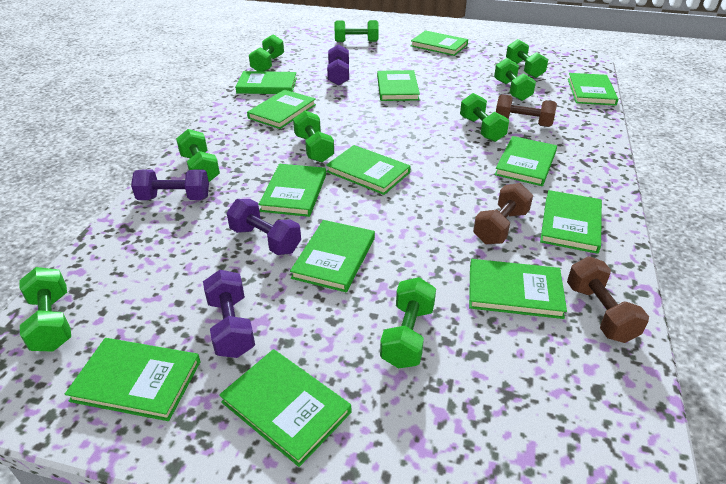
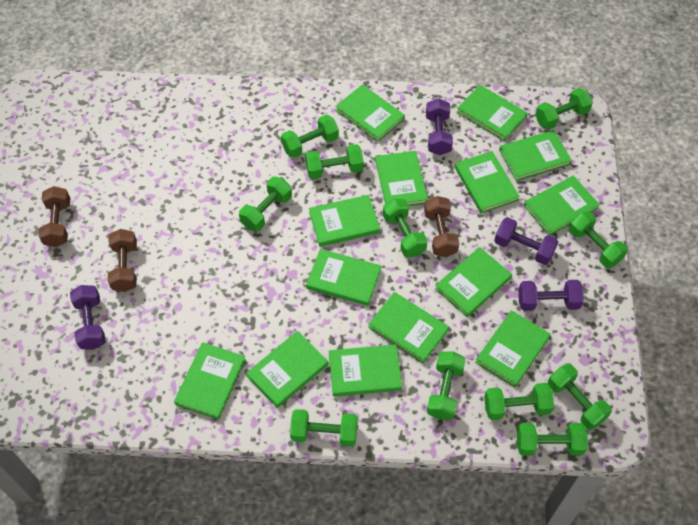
green book: [65,338,201,421] [219,349,351,467] [235,71,297,94] [247,89,316,129] [258,164,326,217] [290,220,375,292] [326,145,411,195] [377,70,420,101] [411,30,468,56] [469,259,567,319] [495,136,557,186] [540,190,602,254] [568,73,618,106] = 13 -> [174,342,246,420] [246,331,328,408] [306,249,381,306] [309,195,380,247] [329,344,402,397] [335,84,405,142] [368,292,449,363] [375,151,428,206] [435,247,512,317] [455,151,520,214] [456,85,527,141] [475,310,551,387] [499,130,572,181] [524,176,600,235] = 14
green dumbbell: [19,267,71,352] [176,129,220,182] [249,34,284,71] [293,111,334,162] [335,20,379,42] [380,277,436,368] [460,93,509,142] [494,58,536,101] [506,39,548,78] = 9 -> [239,177,292,231] [281,115,339,158] [290,409,358,447] [305,144,364,179] [383,199,428,257] [427,351,466,420] [484,383,554,420] [517,423,588,456] [535,88,593,130] [548,363,612,430] [569,211,628,268] = 11

